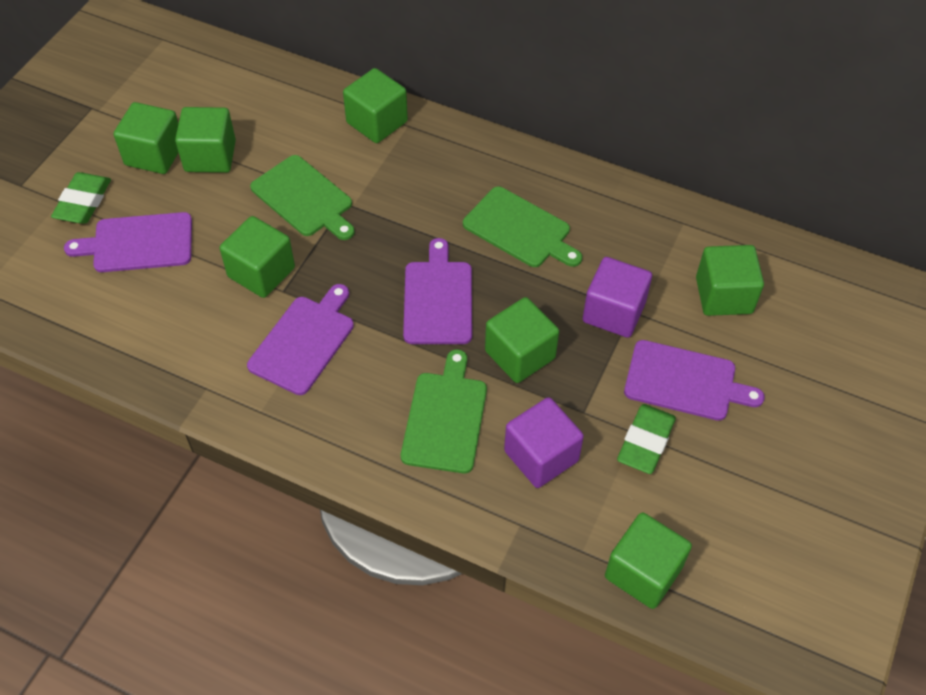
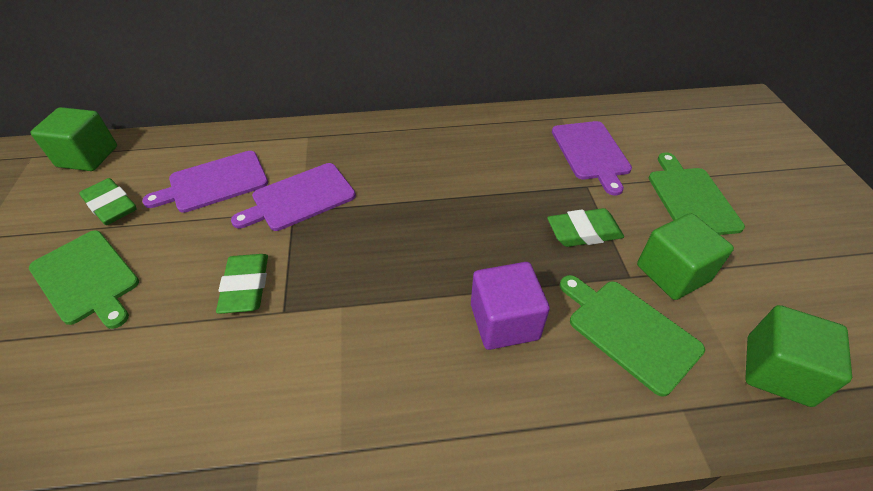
green cube: [114,102,179,174] [175,107,236,173] [220,216,295,298] [343,68,408,143] [485,297,559,383] [605,513,692,609] [696,245,764,316] = 7 -> [30,107,117,171] [637,213,734,300] [745,305,852,407] = 3
green eraser: [51,172,111,224] [617,404,676,474] = 2 -> [79,178,137,225] [216,254,268,314] [547,208,624,247] = 3
purple cube: [504,397,584,488] [583,257,652,338] = 2 -> [471,262,550,350] = 1
purple cutting board: [64,212,192,272] [247,284,354,395] [403,238,472,344] [624,340,765,421] = 4 -> [142,151,268,213] [231,163,356,231] [552,121,632,196] = 3

